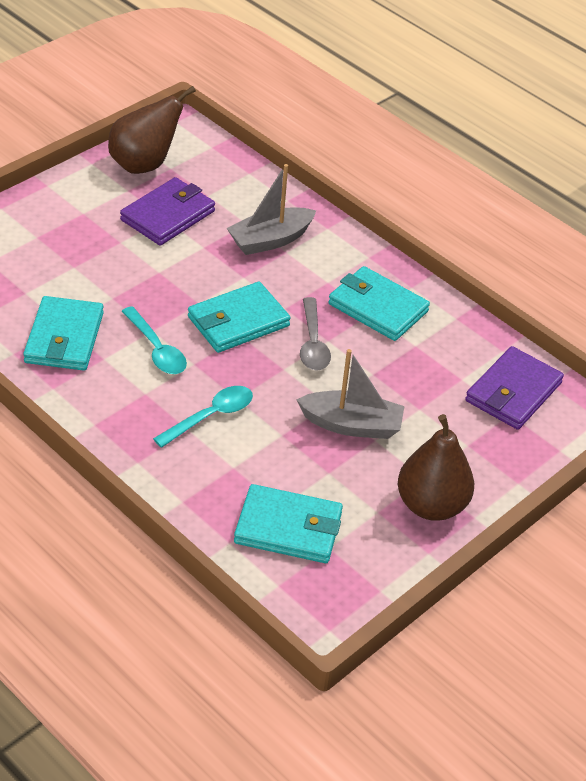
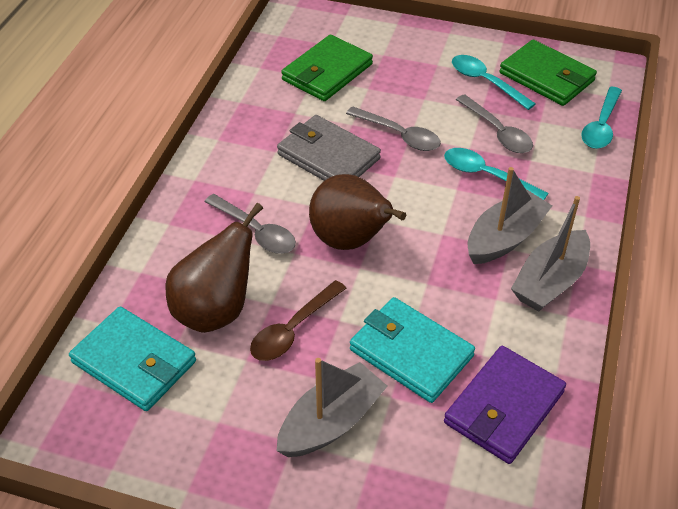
brown spoon: none = 0 -> [250,280,347,361] = 1
green wallet: none = 0 -> [281,35,373,101] [499,40,597,106] = 2
grey boat: [227,164,316,255] [296,349,405,439] = 2 -> [277,358,388,457] [468,167,552,264] [511,196,590,312] = 3
grey spoon: [300,297,331,371] = 1 -> [204,194,296,254] [346,106,441,151] [456,94,533,153] = 3
grey wallet: none = 0 -> [277,115,381,181] = 1
purple wallet: [120,177,215,246] [465,346,564,430] = 2 -> [444,346,566,464] = 1
turquoise spoon: [121,306,187,374] [153,386,253,448] = 2 -> [444,148,548,200] [452,55,536,110] [581,87,622,149] = 3
turquoise wallet: [23,296,104,371] [188,282,291,353] [234,484,343,563] [328,266,430,341] = 4 -> [69,307,196,411] [350,297,475,403] = 2

